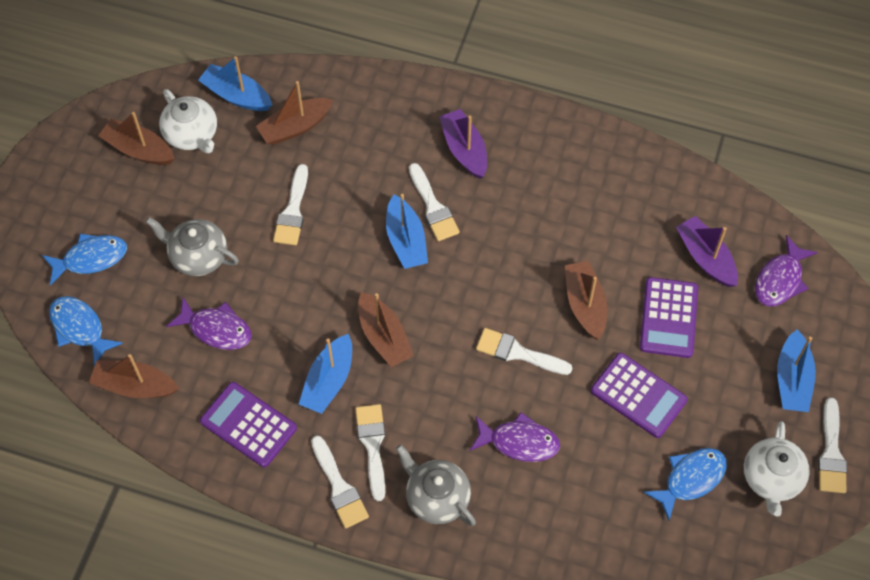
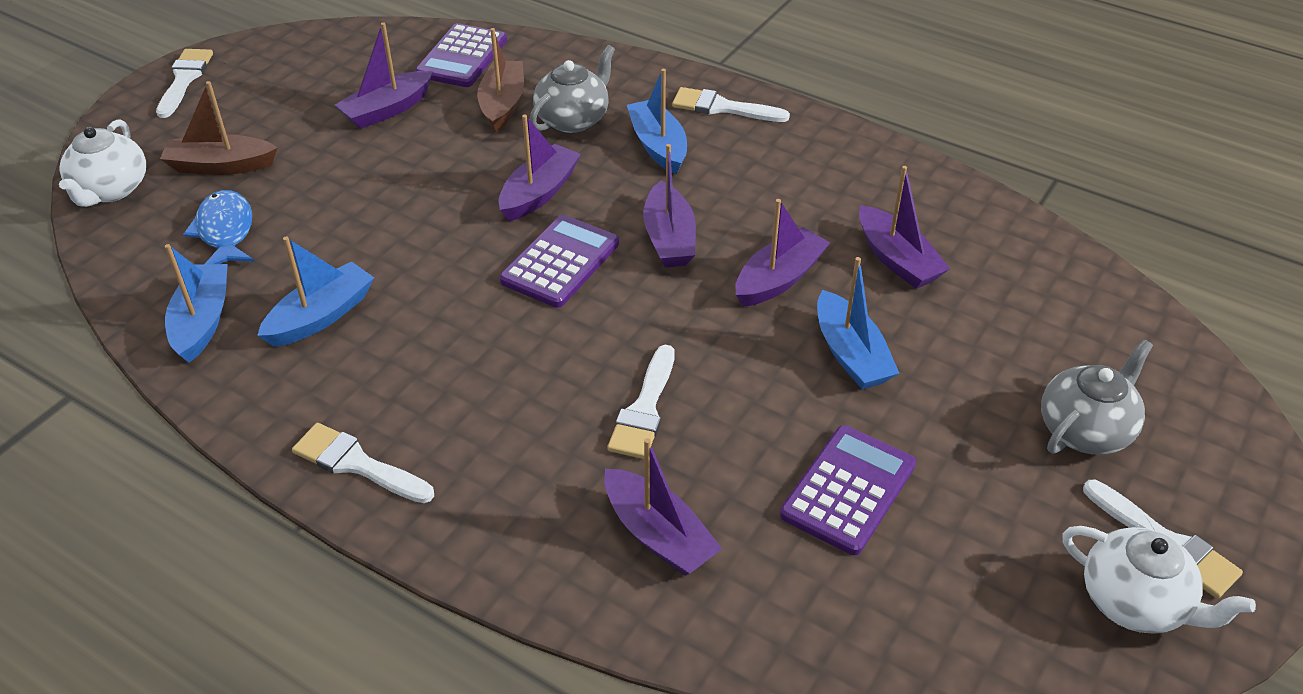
blue fish: [42,234,127,286] [49,296,123,366] [643,448,727,521] = 3 -> [183,190,254,264] = 1
brown boat: [89,354,179,398] [98,112,175,165] [256,81,333,145] [358,292,414,367] [565,261,607,340] = 5 -> [160,81,278,175] [477,28,524,132] = 2
purple boat: [439,109,487,179] [676,216,738,287] = 2 -> [335,22,433,129] [498,115,581,221] [604,438,722,576] [643,144,696,268] [735,199,830,307] [859,166,950,289] = 6
purple fish: [166,297,252,350] [470,412,560,462] [755,235,818,307] = 3 -> none = 0
white brush: [273,164,308,245] [311,436,369,529] [355,404,385,501] [409,163,460,241] [476,328,572,375] [818,398,847,493] = 6 -> [156,49,213,118] [292,423,434,503] [607,345,675,459] [672,87,790,122] [1083,480,1243,599] = 5

